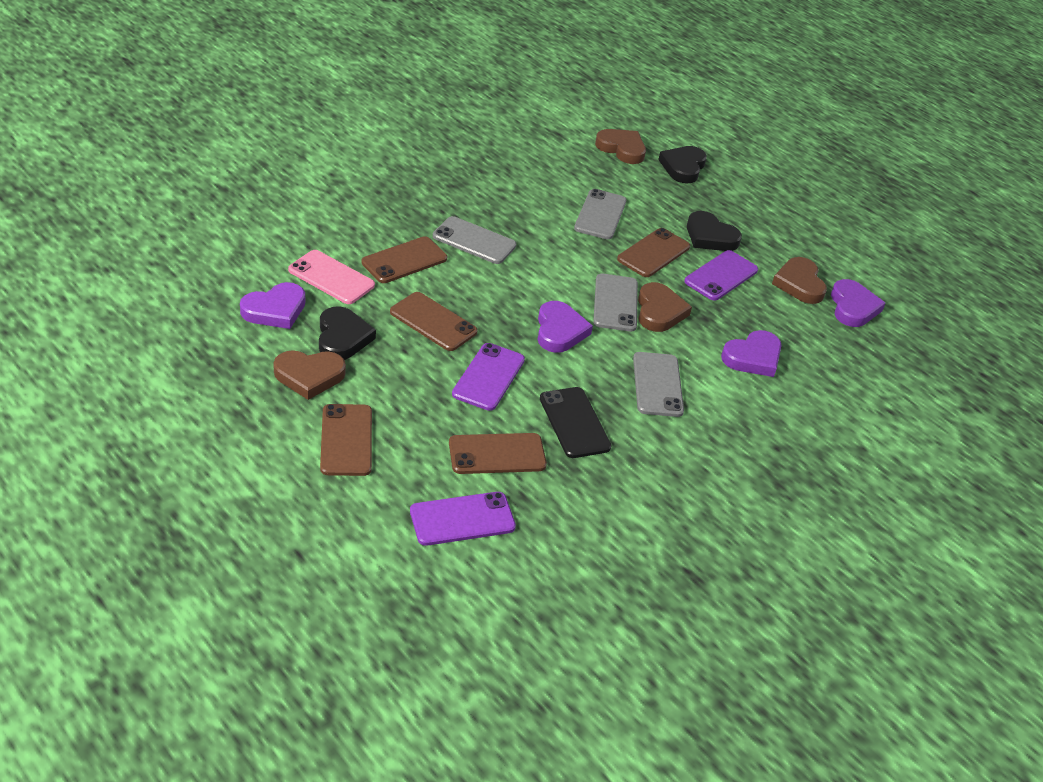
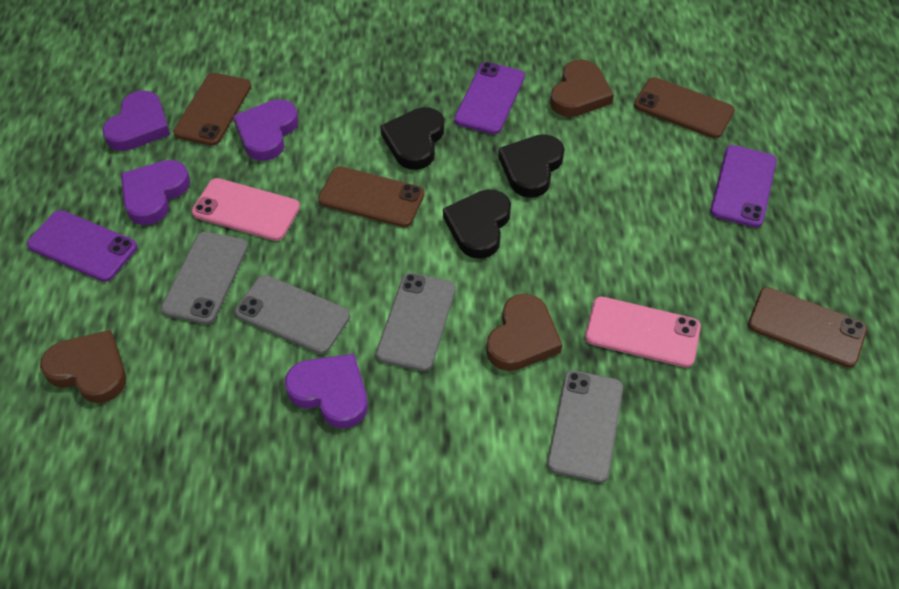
black phone: [540,387,611,458] = 1 -> none = 0
brown heart: [273,350,346,400] [595,129,646,164] [638,282,692,332] [772,257,827,304] = 4 -> [40,330,126,403] [486,294,562,371] [550,59,614,117] = 3
brown phone: [320,404,372,476] [362,236,447,283] [390,292,478,351] [449,433,547,474] [617,228,690,277] = 5 -> [173,73,252,146] [318,166,425,227] [634,77,735,138] [748,287,867,368] = 4
pink phone: [288,250,375,304] = 1 -> [192,178,300,241] [585,297,701,367] = 2

